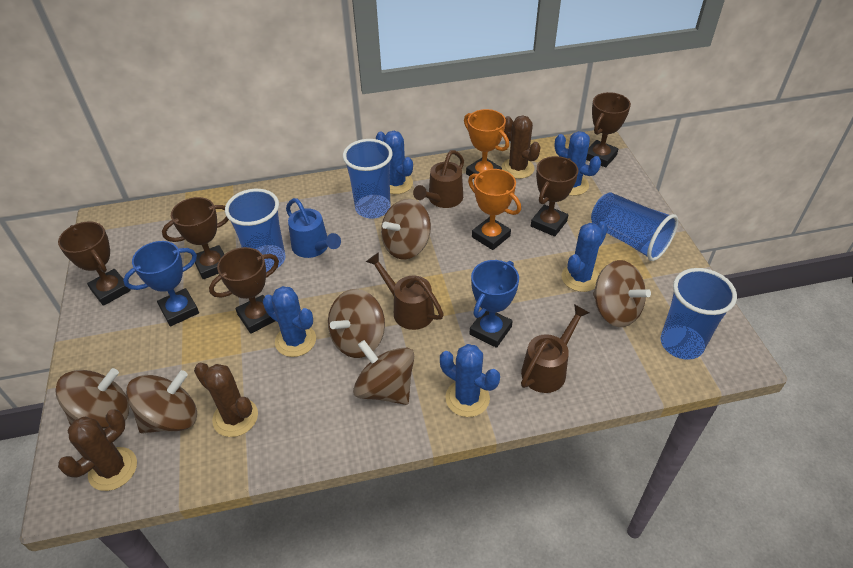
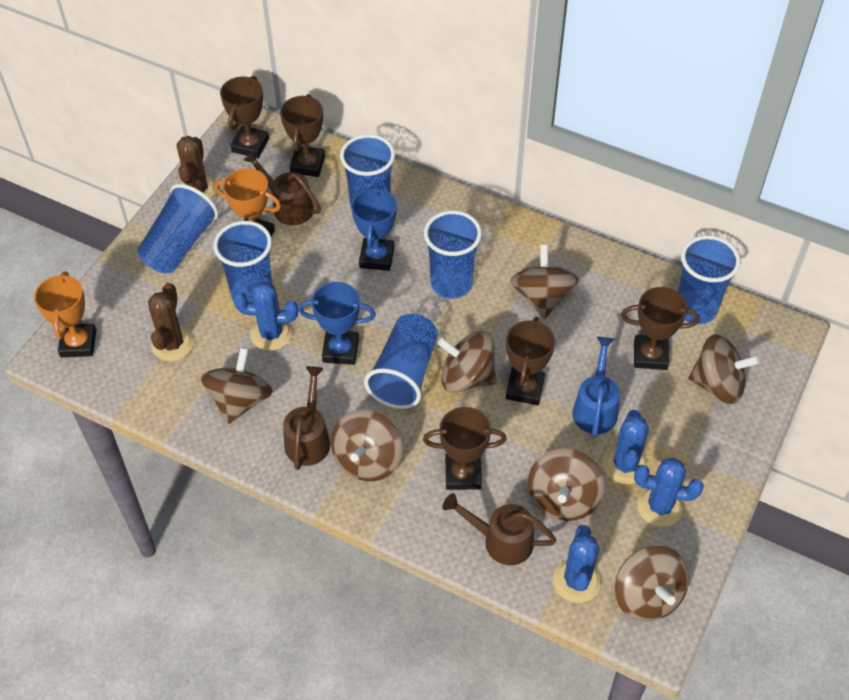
blue cactus: [263,286,316,357] [376,131,413,194] [440,344,500,417] [555,131,601,196] [561,221,608,292] = 5 -> [233,281,298,351] [553,525,601,603] [603,410,649,484] [634,457,704,527] = 4
blue cup: [225,189,285,272] [343,139,393,219] [591,192,678,261] [661,268,737,360] = 4 -> [138,184,218,274] [213,221,273,302] [340,134,395,210] [364,314,438,409] [424,210,482,299] [678,235,741,324] = 6
brown cactus: [58,409,137,491] [194,363,258,437] [502,115,541,179] = 3 -> [148,283,194,361] [177,136,216,199] = 2
brown spinning top: [55,368,130,428] [126,370,197,434] [328,289,385,358] [353,340,414,405] [381,199,431,259] [593,260,651,327] = 6 -> [201,347,272,424] [331,410,403,481] [437,331,496,393] [510,245,579,319] [528,448,605,521] [615,546,689,621] [688,334,760,404] = 7

